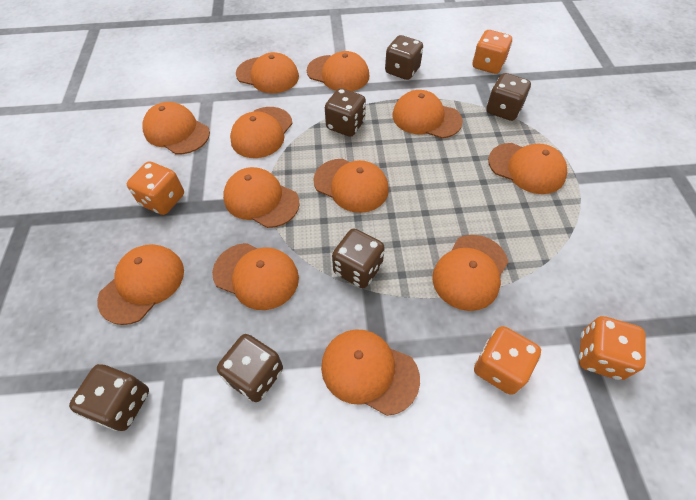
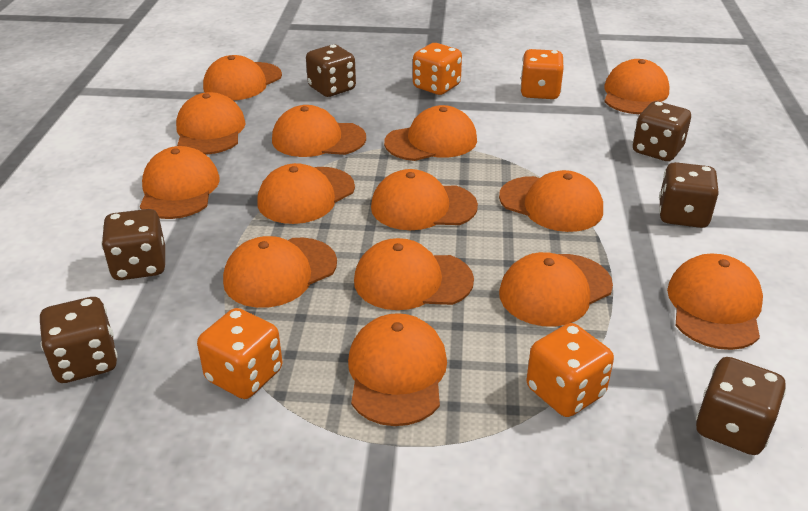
orange cap: [97,244,184,325] [142,102,210,154] [212,243,299,310] [223,167,300,228] [230,107,293,158] [236,52,299,93] [307,51,369,91] [313,159,389,213] [321,329,420,416] [392,90,463,138] [432,235,508,311] [488,143,567,194] = 12 -> [140,146,220,219] [176,92,246,155] [203,55,282,101] [223,236,337,308] [257,163,355,224] [272,105,366,157] [348,313,447,426] [354,238,474,310] [371,169,478,230] [384,105,477,161] [499,170,603,232] [499,252,613,327] [604,59,670,114] [667,253,763,350] = 14

